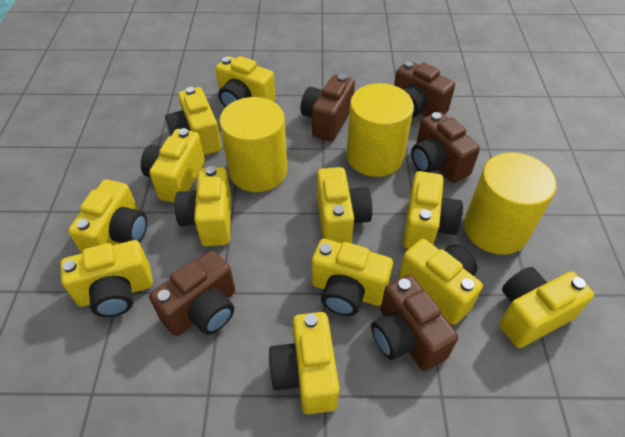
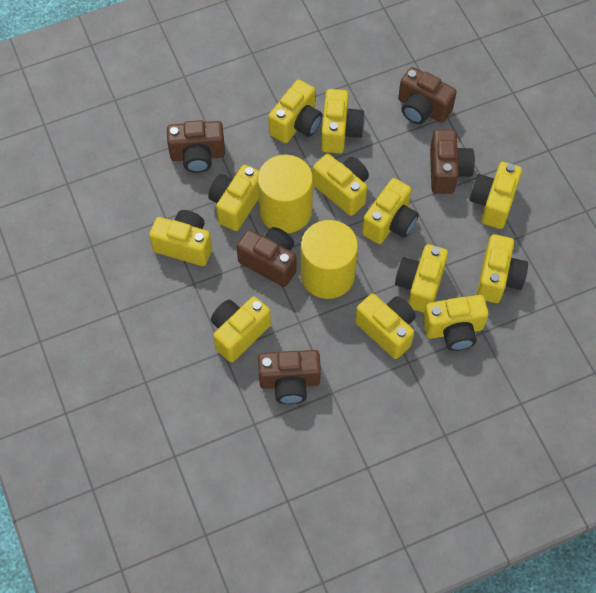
yellow cylinder: [219,97,287,192] [346,83,414,177] [464,152,556,255] = 3 -> [257,155,313,233] [301,220,358,299] = 2

